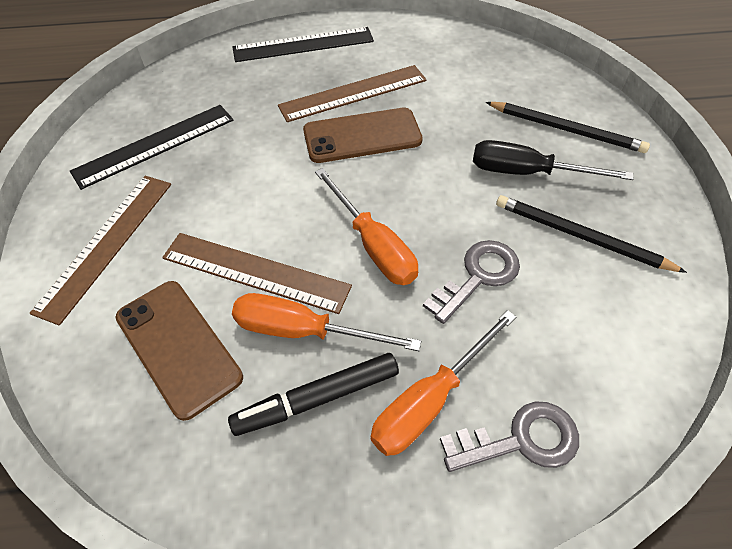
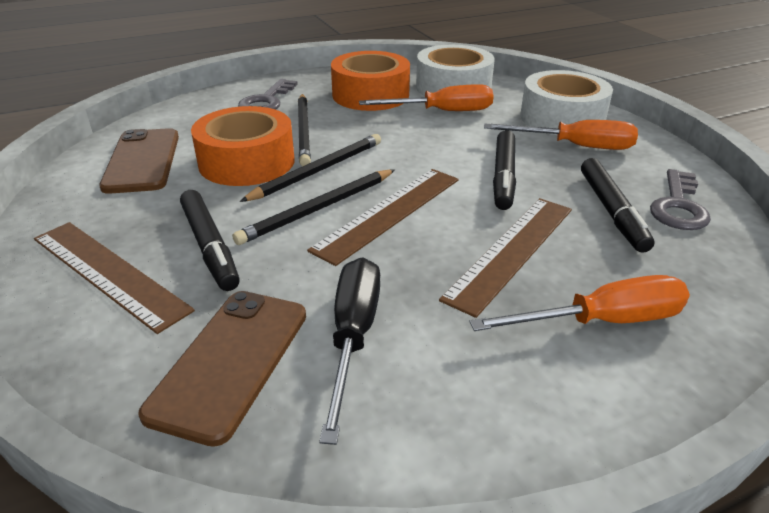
black marker: [228,353,399,436] = 1 -> [180,190,240,291] [493,130,516,210] [581,158,654,253] = 3
black pencil: [486,102,650,153] [496,195,687,273] = 2 -> [232,169,395,245] [240,134,381,202] [298,94,311,166] = 3
black ruler: [70,105,233,190] [233,27,374,62] = 2 -> none = 0
orange tape: none = 0 -> [191,106,294,186] [331,51,410,111] = 2
white tape: none = 0 -> [416,45,495,96] [520,70,613,135] = 2

